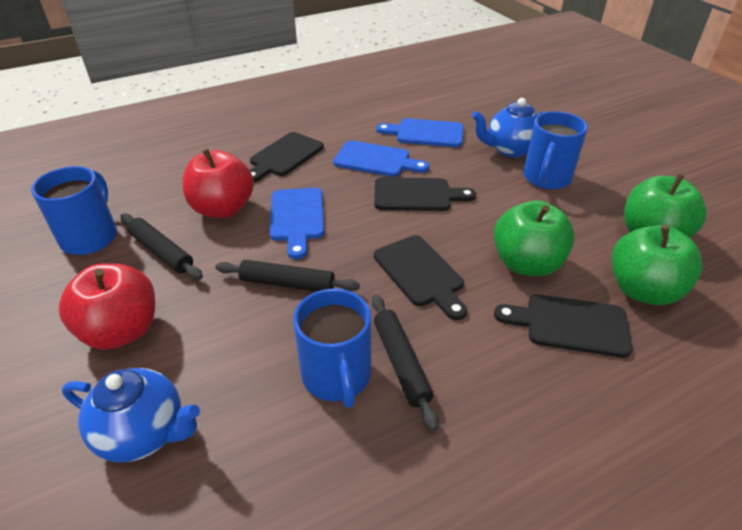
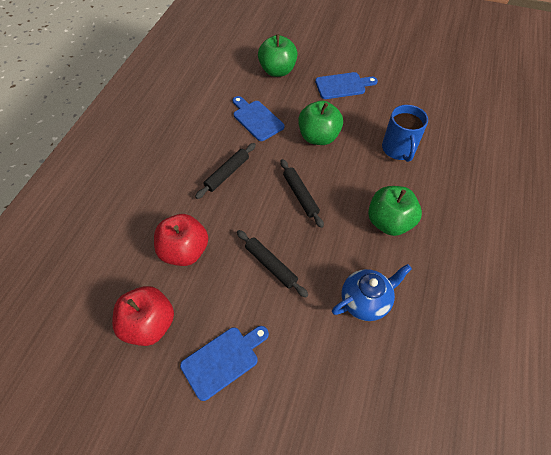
black cutting board: [250,132,324,182] [374,177,476,211] [374,235,467,320] [494,294,632,358] = 4 -> none = 0
blue mug: [31,166,117,255] [293,288,371,408] [523,111,588,189] = 3 -> [382,105,428,162] = 1
blue teapot: [62,368,200,463] [472,98,545,158] = 2 -> [332,264,412,321] = 1

